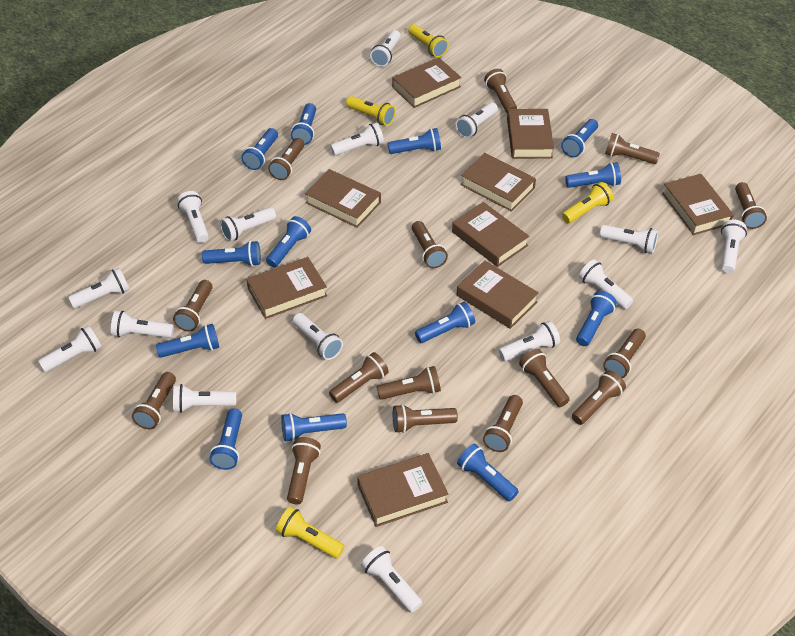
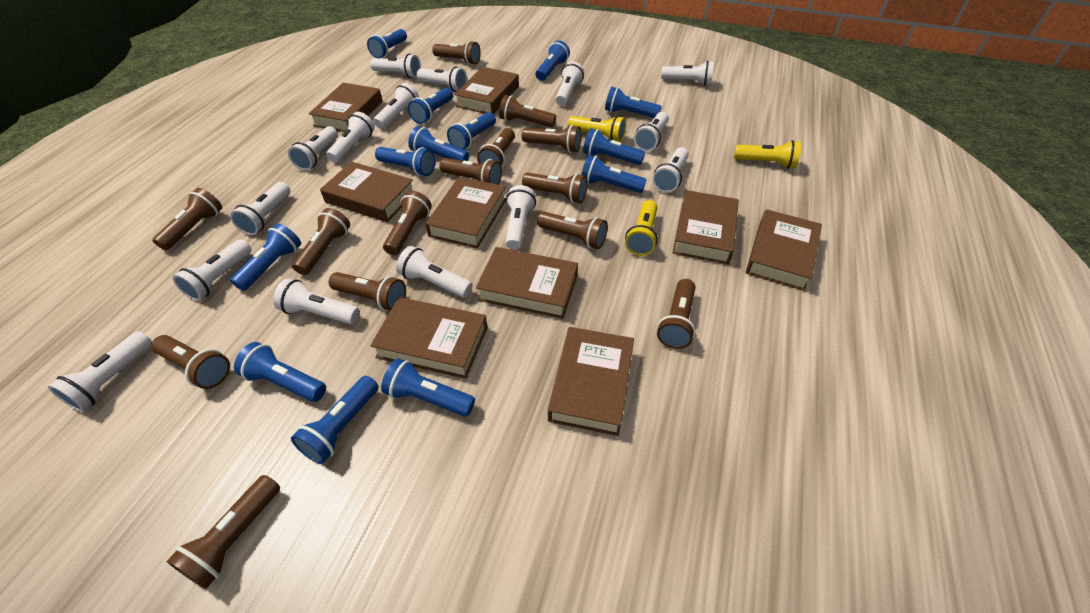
brown flashlight: [132,372,176,429] [173,280,213,332] [268,138,305,180] [287,437,321,505] [329,352,389,403] [377,366,441,400] [393,404,458,433] [412,221,448,268] [483,395,523,452] [484,69,517,114] [519,349,570,407] [572,370,626,425] [603,329,646,378] [605,133,660,164] [735,182,767,229] = 15 -> [151,335,230,389] [152,188,222,250] [166,475,280,589] [292,208,350,275] [329,272,406,311] [383,191,431,255] [432,41,481,65] [439,158,502,185] [477,128,515,167] [499,95,556,127] [522,125,581,153] [522,173,588,203] [537,212,608,249] [657,279,696,349] = 14
yellow flashlight: [276,507,345,559] [346,96,396,126] [408,24,449,58] [562,182,613,223] = 4 -> [568,116,626,142] [625,200,658,256] [734,140,801,169] = 3

